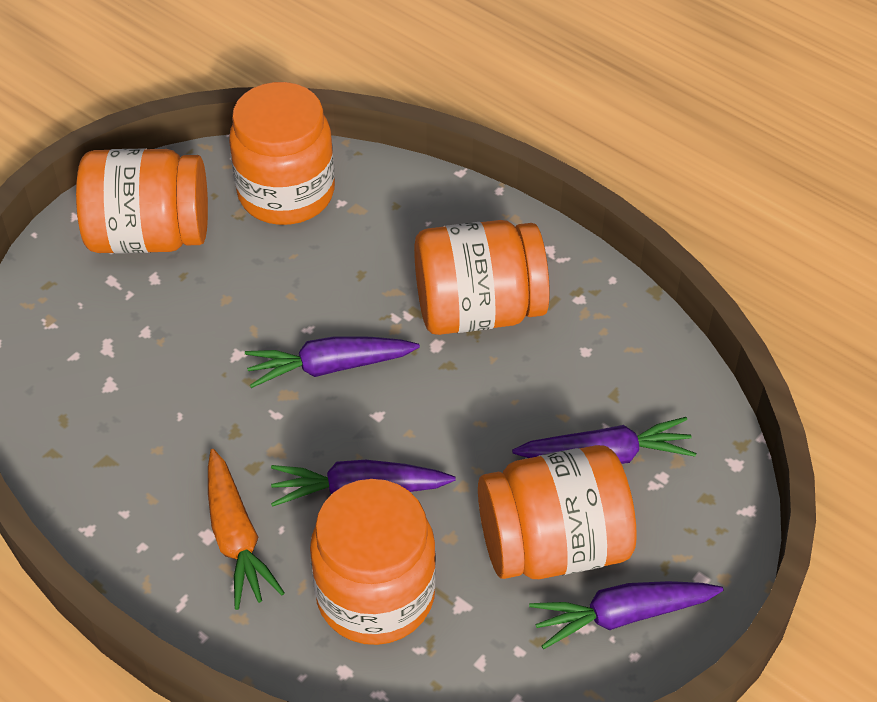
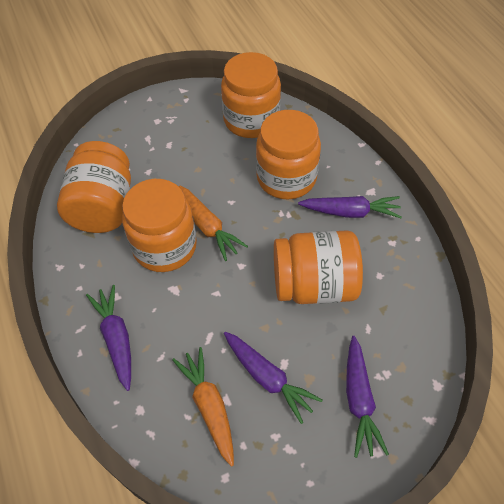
orange carrot: [208,449,285,610] = 1 -> [172,347,234,467] [179,185,248,261] = 2

